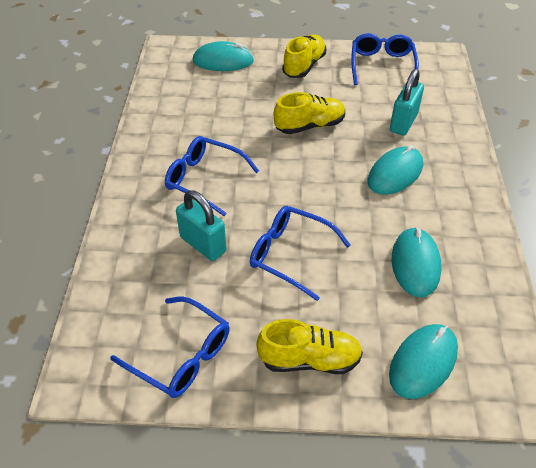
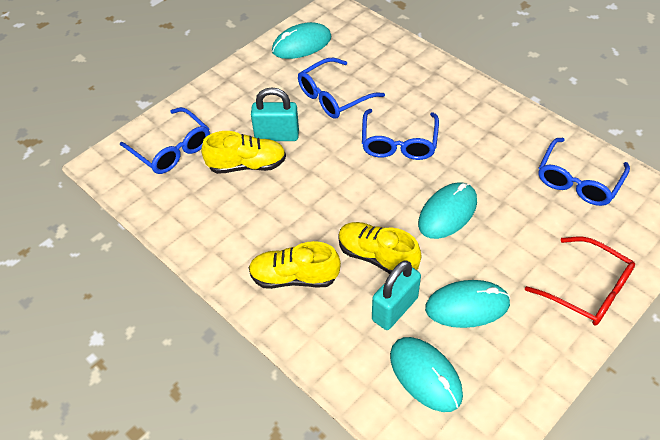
red glasses: none = 0 -> [525,237,635,326] = 1

